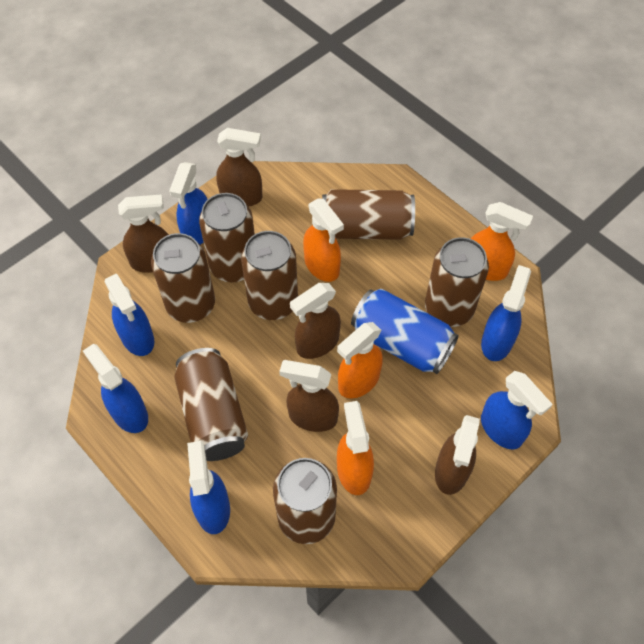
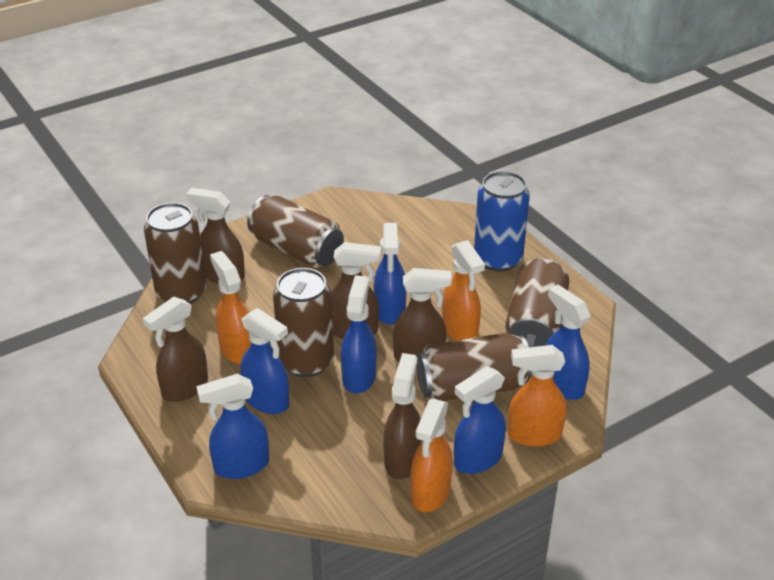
brown can: [151,233,215,323] [174,348,248,461] [199,193,255,282] [241,231,298,320] [273,458,337,544] [322,189,415,240] [425,237,489,327] = 7 -> [144,202,206,304] [247,195,344,268] [273,268,334,377] [416,333,532,401] [505,258,570,347] = 5

